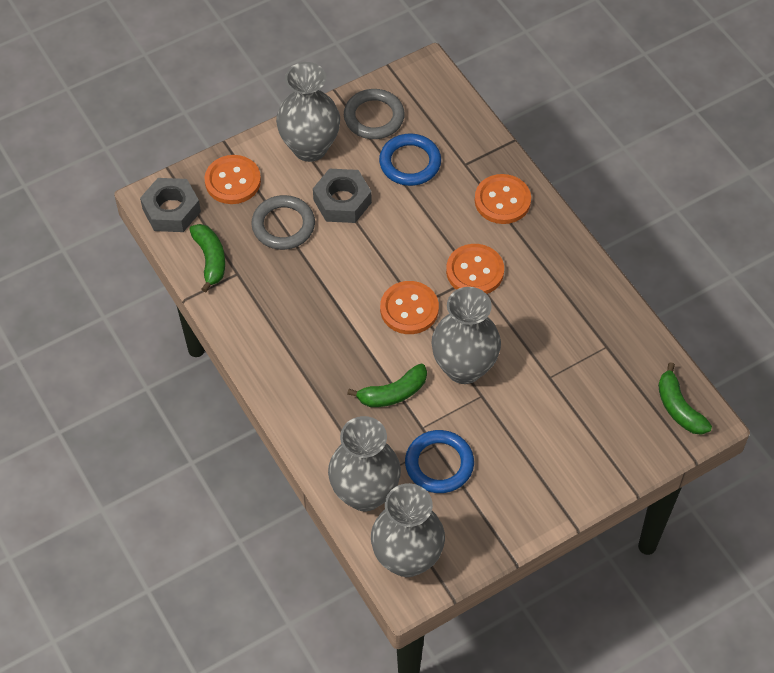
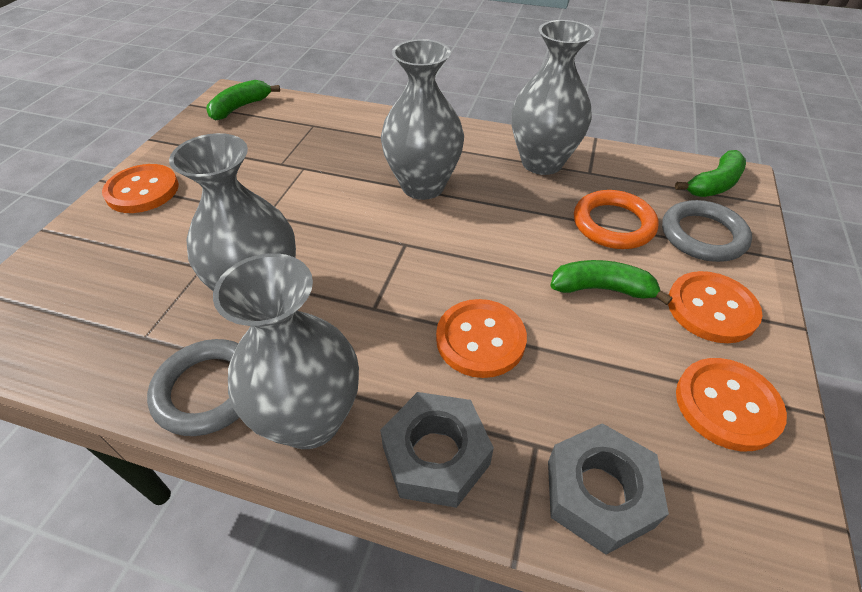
blue ring: [379,133,441,186] [405,430,474,493] = 2 -> none = 0
orange ring: none = 0 -> [574,190,659,249] = 1

